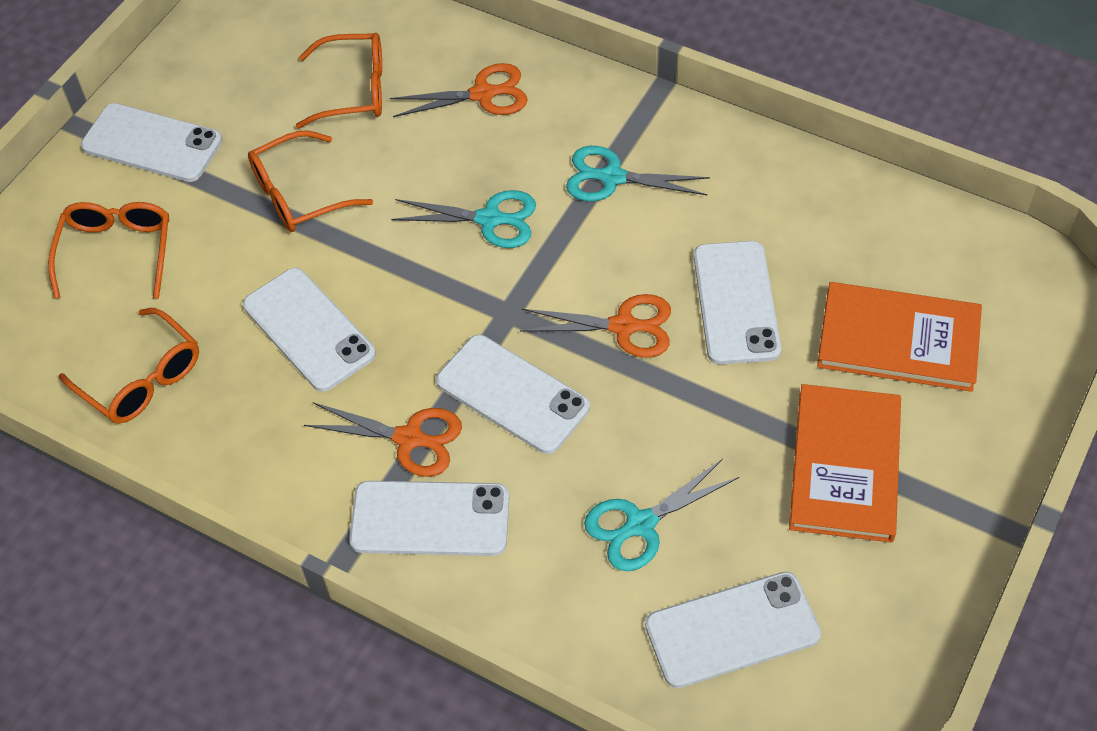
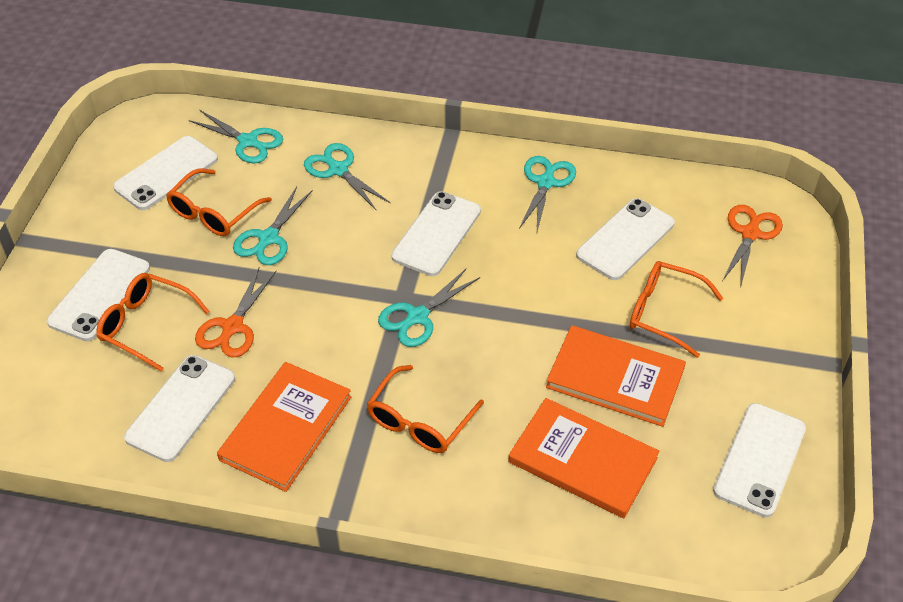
orange book: [789,384,901,543] [817,282,982,392] = 2 -> [217,362,351,492] [508,398,659,518] [546,325,686,427] = 3
orange scissors: [304,402,462,477] [390,63,528,117] [520,294,671,358] = 3 -> [195,268,276,357] [722,205,783,285] = 2
turquoise scissors: [391,190,536,248] [566,146,710,201] [584,459,739,571] = 3 -> [189,110,283,163] [233,186,313,265] [304,143,391,211] [378,268,480,347] [519,156,576,231] = 5

